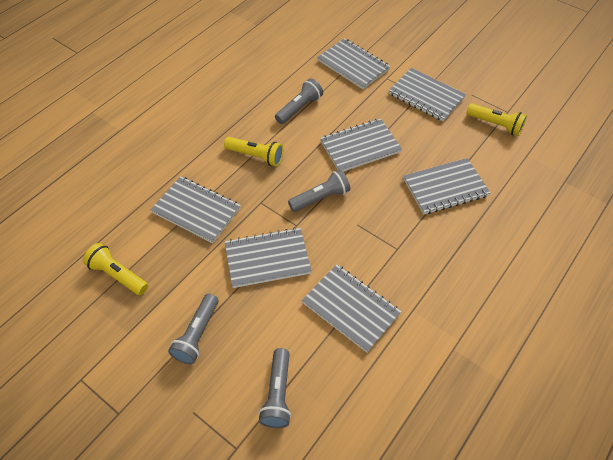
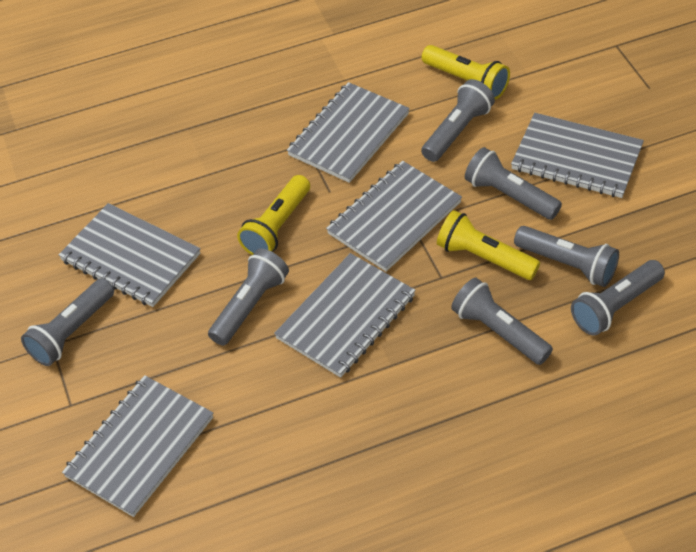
grey flashlight: [168,294,219,364] [258,348,291,428] [275,78,323,124] [288,170,350,212] = 4 -> [21,278,114,366] [208,248,289,346] [421,79,495,162] [451,278,553,365] [465,147,562,220] [514,226,619,287] [571,260,665,335] = 7
grey notebook: [151,176,241,243] [225,228,312,288] [302,264,401,353] [317,38,391,89] [320,119,402,172] [389,68,466,121] [403,158,490,215] = 7 -> [59,203,200,307] [62,375,213,517] [274,253,416,378] [287,82,410,183] [326,161,462,272] [511,113,644,198] = 6

